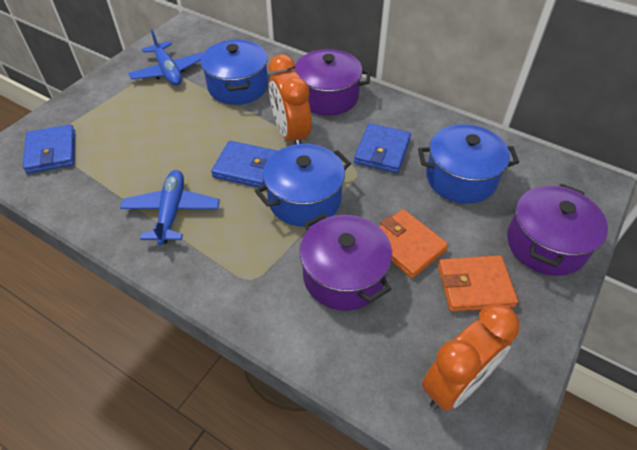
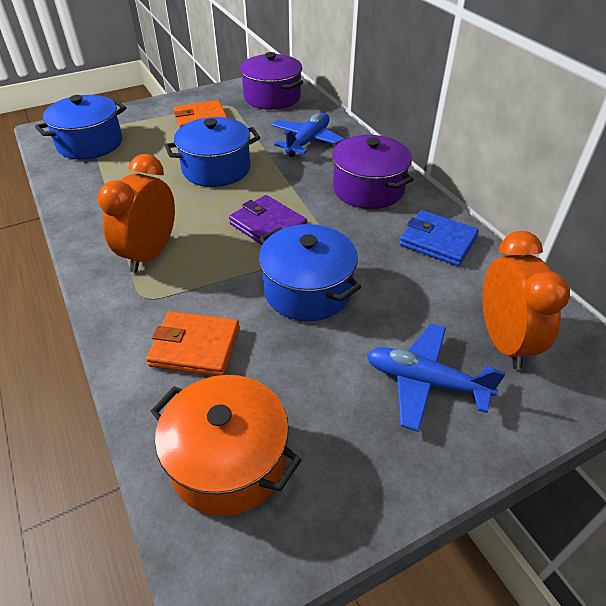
blue wallet: [23,124,75,174] [211,141,277,188] [354,123,411,173] = 3 -> [399,210,479,266] = 1
orange pot: none = 0 -> [150,375,301,516] = 1
purple pot: [287,49,371,116] [299,213,392,311] [507,184,608,276] = 3 -> [240,52,303,110] [332,135,414,209] = 2
purple wallet: none = 0 -> [229,195,307,245] = 1

